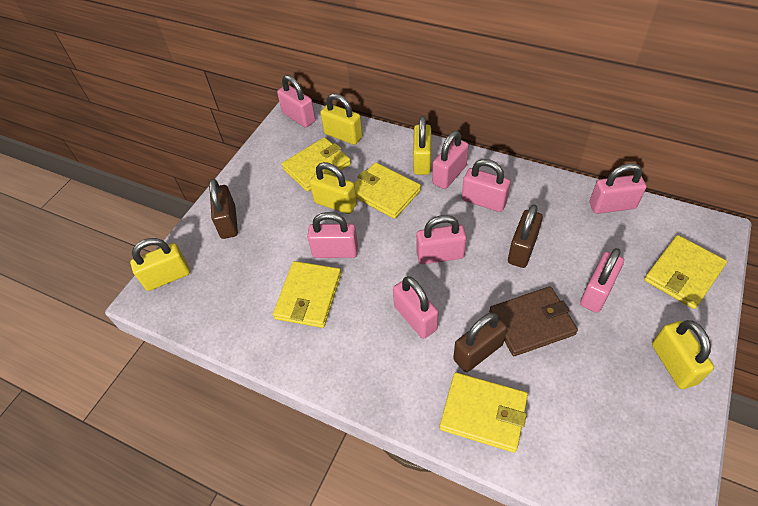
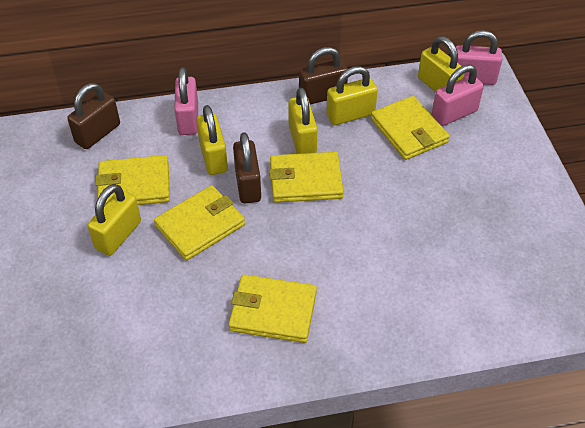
brown wallet: [489,287,578,356] = 1 -> none = 0
pink padlock: [277,75,316,128] [307,212,358,258] [393,276,438,339] [416,215,466,264] [432,131,469,189] [462,159,511,212] [580,248,624,313] [590,163,647,214] = 8 -> [174,67,198,135] [432,65,484,126] [456,30,503,85] = 3

